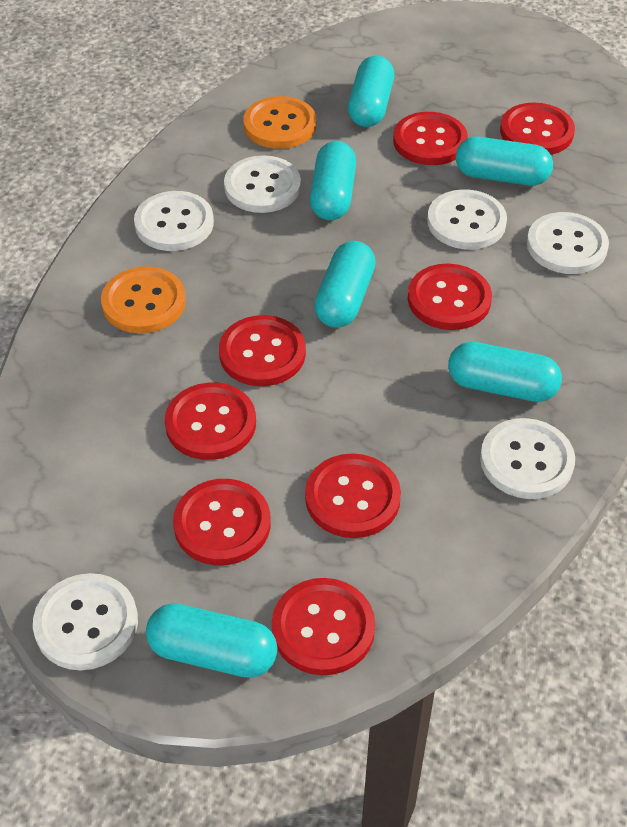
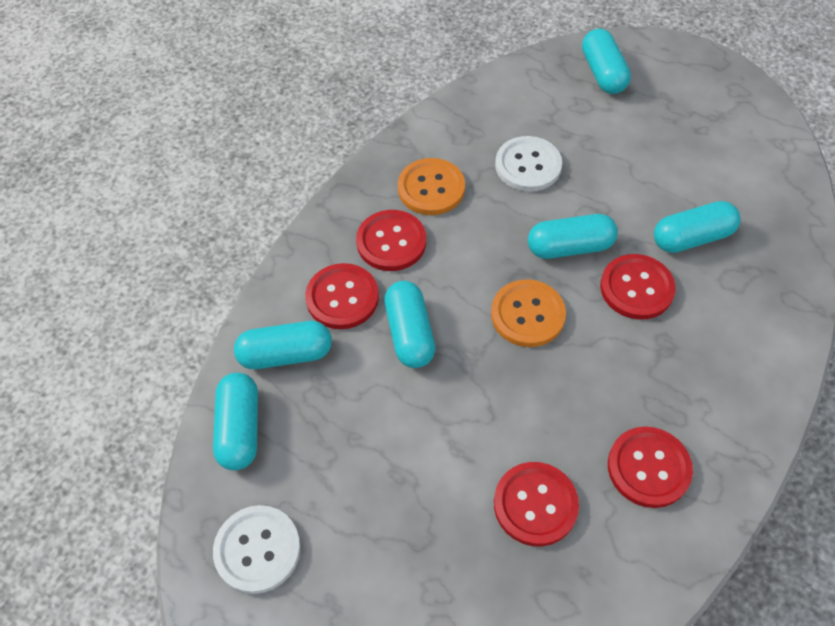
red button: [164,383,256,460] [173,479,271,565] [219,315,306,386] [272,578,375,675] [305,453,401,538] [393,112,468,165] [408,263,492,330] [500,103,575,155] = 8 -> [305,263,379,329] [356,210,426,271] [494,462,579,546] [600,254,676,320] [608,427,693,508] = 5
white button: [33,573,138,670] [134,191,214,251] [224,155,301,213] [427,189,507,250] [480,418,575,499] [527,212,609,274] = 6 -> [213,505,301,594] [495,136,562,192] = 2

